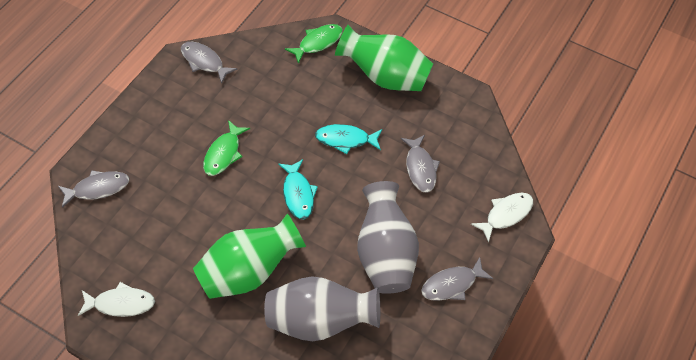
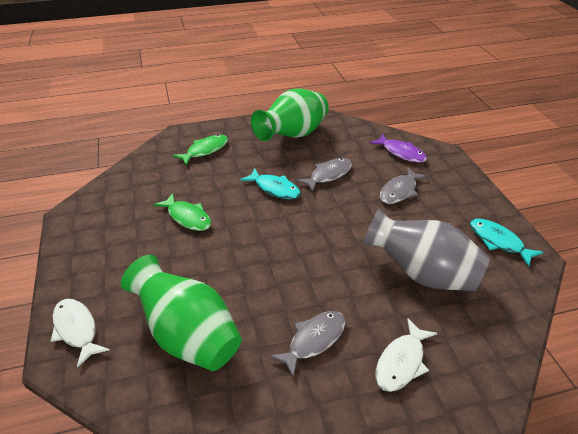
grey fish: [58,170,129,208] [181,42,237,84] [401,135,440,193] [421,257,493,301] = 4 -> [269,311,346,378] [297,158,352,192] [380,167,428,204] = 3
grey vase: [264,276,380,341] [357,181,419,294] = 2 -> [363,208,490,291] = 1
purple fish: none = 0 -> [370,134,427,163] = 1

